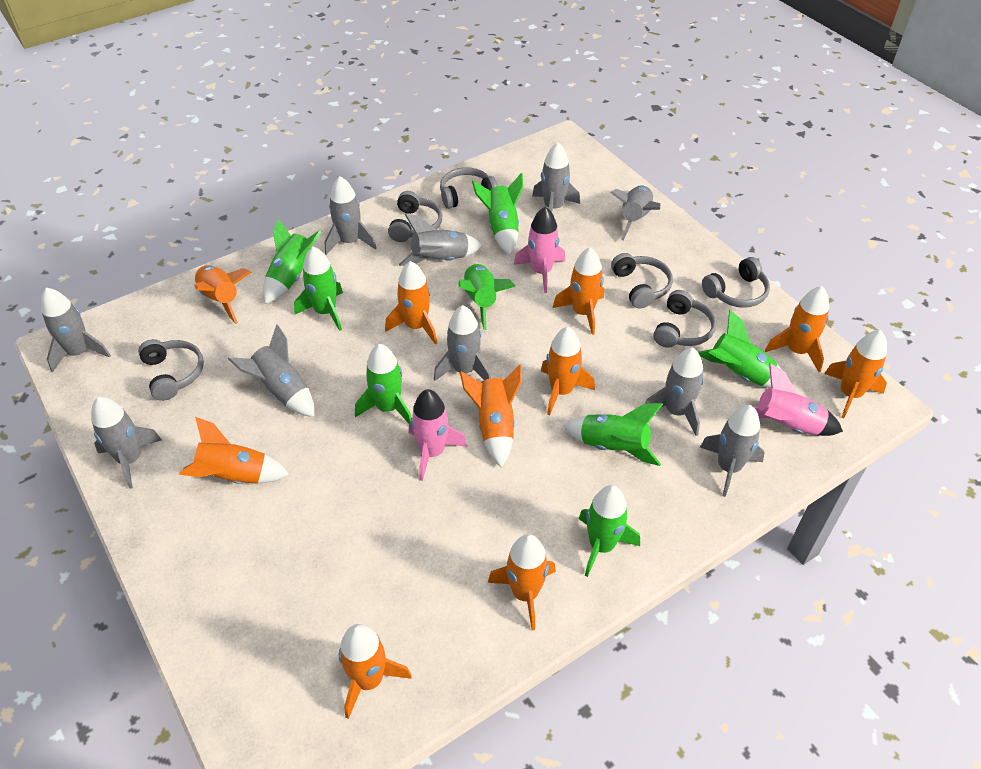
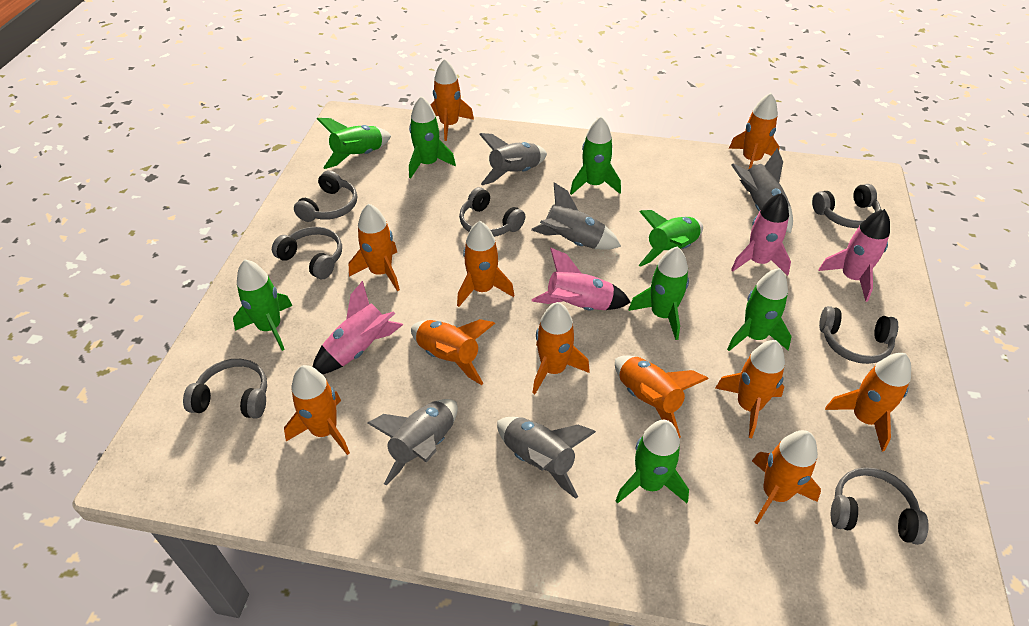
grey headphones: [138,339,204,401] [388,191,442,242] [440,167,498,209] [611,253,673,309] [654,290,716,348] [702,257,770,308] = 6 -> [183,359,267,419] [272,227,342,279] [294,170,357,222] [459,187,525,237] [812,184,881,228] [819,306,898,364] [831,467,929,545] = 7
grey rocket: [41,288,111,373] [91,397,162,489] [228,324,315,417] [325,176,377,255] [399,214,482,266] [434,305,491,381] [532,143,580,212] [610,186,661,241] [645,347,704,436] [700,405,765,497] = 10 -> [368,399,458,485] [479,133,547,185] [497,417,596,499] [531,183,621,250] [732,148,793,233] = 5
orange rocket: [179,417,289,484] [194,265,252,324] [339,624,412,719] [385,261,437,344] [460,364,522,467] [488,534,556,630] [541,327,595,415] [553,247,604,335] [765,286,829,372] [824,330,887,418] = 10 -> [284,365,350,455] [349,203,400,291] [411,319,495,385] [431,59,474,141] [457,221,515,307] [533,302,590,394] [615,355,708,438] [715,340,785,438] [729,93,780,169] [752,430,821,525] [825,353,911,451] = 11
pink rocket: [409,389,467,481] [514,206,565,293] [754,363,843,436] = 3 -> [313,281,403,374] [532,248,631,310] [731,193,791,276] [818,209,890,302] = 4

